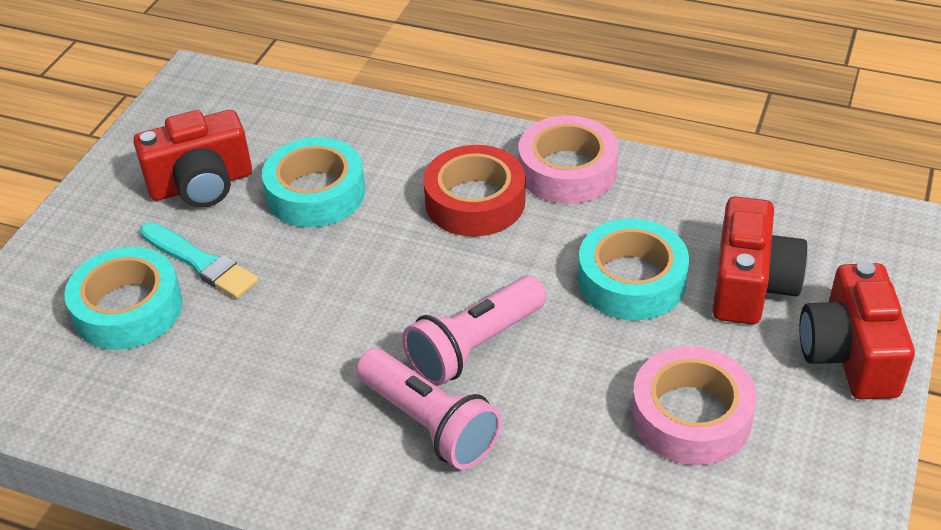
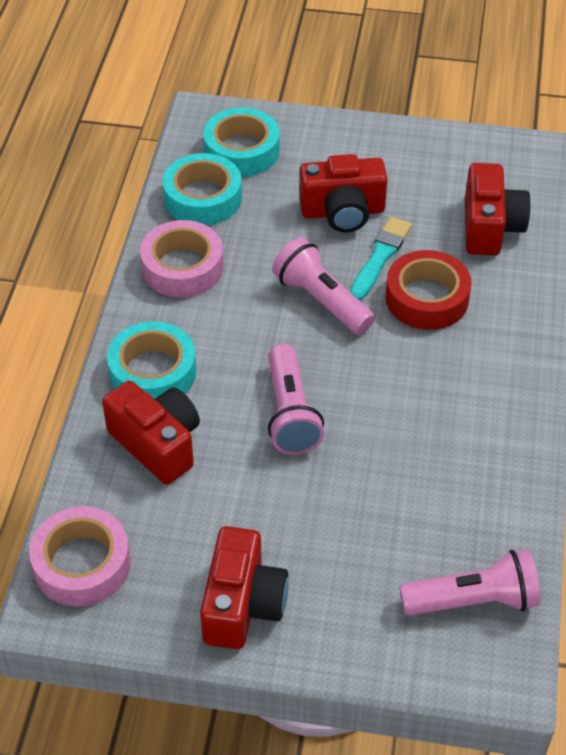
pink flashlight: [356,349,502,470] [402,276,546,386] = 2 -> [268,344,324,455] [272,237,375,335] [400,549,541,616] = 3
red camera: [133,110,252,208] [712,196,808,325] [799,261,915,399] = 3 -> [102,380,200,484] [200,526,288,649] [299,154,388,232] [465,163,531,255] = 4

